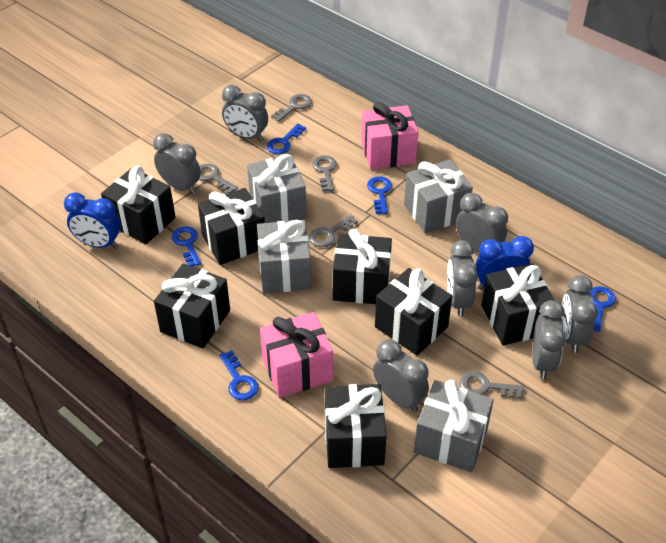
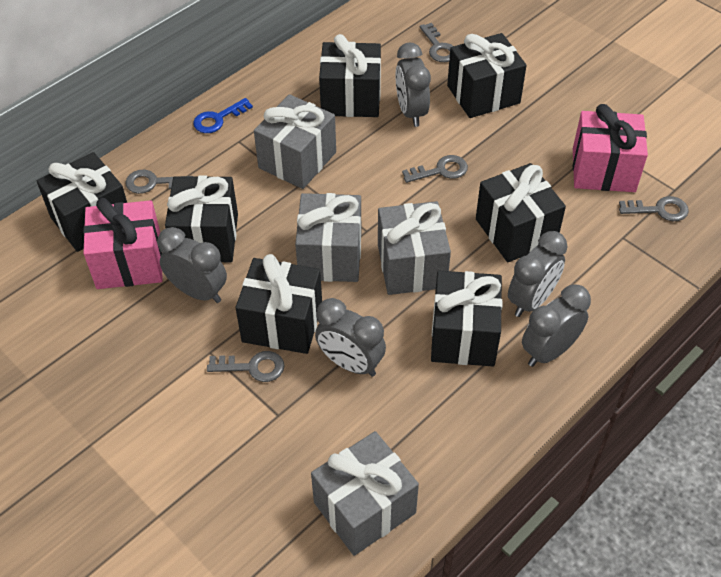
blue clock: [64,192,121,249] [475,236,534,290] = 2 -> none = 0
blue key: [172,226,201,266] [219,350,259,400] [267,123,306,154] [367,176,392,214] [590,286,616,332] = 5 -> [193,98,253,133] = 1
grey clock: [153,133,201,194] [222,85,268,142] [373,340,429,412] [447,240,478,317] [456,193,508,252] [532,300,566,380] [561,275,598,353] = 7 -> [157,227,227,303] [315,298,386,377] [396,43,431,127] [508,231,568,317] [522,284,591,367] = 5

